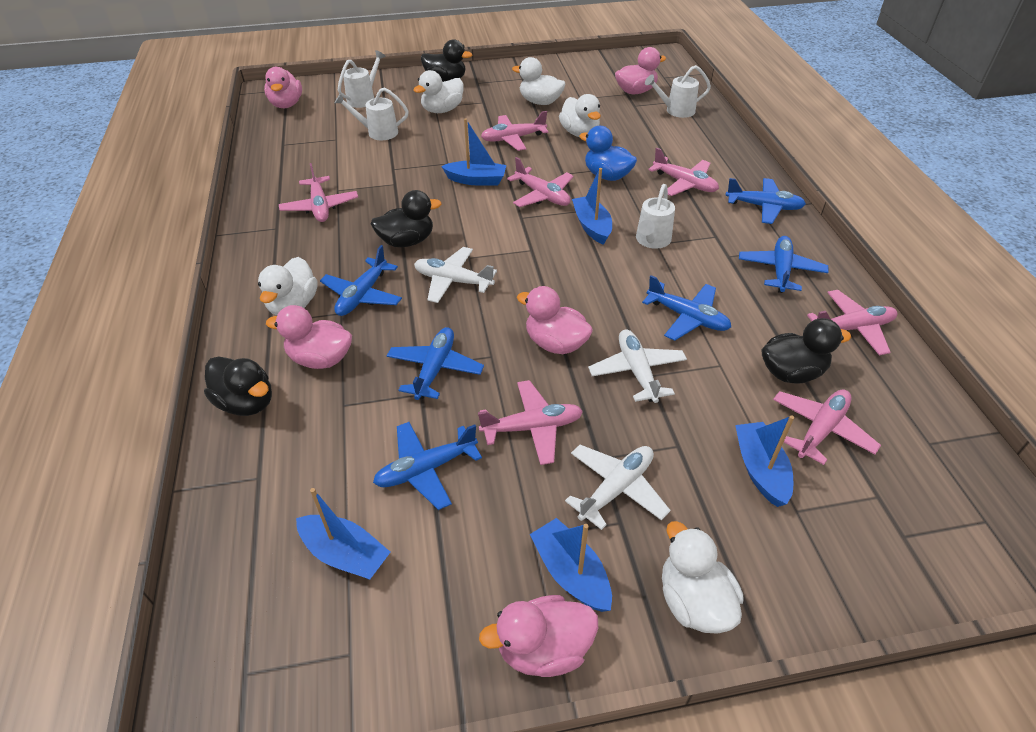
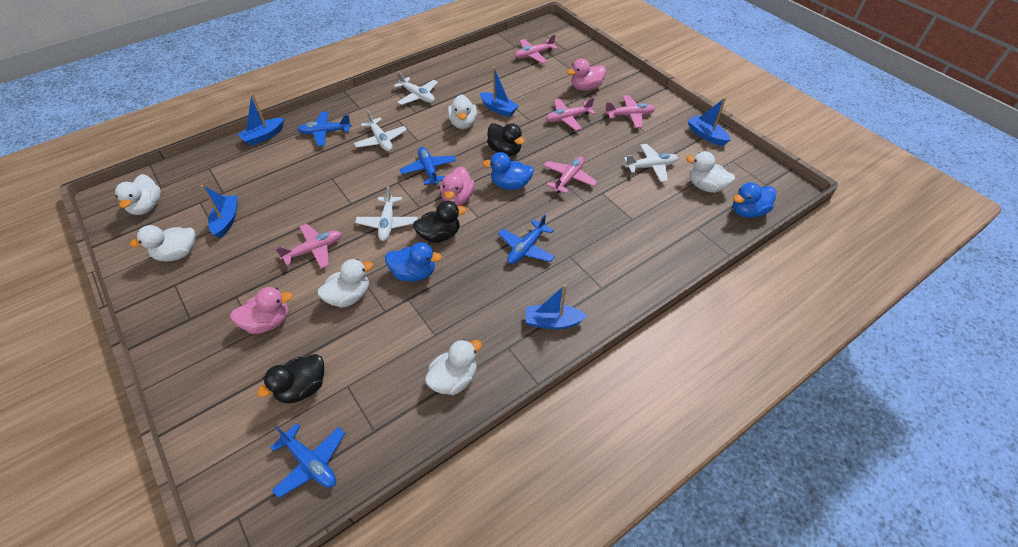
black duck: [204,356,272,416] [371,190,442,247] [421,39,472,82] [762,318,851,384] = 4 -> [257,354,324,403] [413,201,467,243] [487,123,525,156] = 3
blue duck: [579,126,637,181] = 1 -> [385,242,442,281] [482,152,534,190] [733,183,776,218] = 3
blue plane: [320,245,402,316] [373,422,482,510] [387,327,484,400] [642,275,731,341] [725,178,806,224] [739,236,829,293] = 6 -> [270,423,345,498] [297,111,352,146] [400,147,456,185] [498,214,555,264] = 4
pink duck: [264,67,302,108] [266,305,352,369] [479,595,598,677] [517,286,593,354] [615,47,666,94] = 5 -> [230,287,293,334] [440,167,474,206] [567,59,606,91] = 3
pink plane: [279,163,358,222] [478,380,583,465] [481,111,548,151] [507,157,574,207] [648,148,719,196] [773,390,881,465] [807,290,897,355] = 7 -> [275,224,342,269] [515,34,558,64] [543,156,597,194] [546,97,595,131] [605,95,656,128] = 5
white duck: [258,257,318,315] [413,70,463,113] [512,57,566,105] [559,94,601,137] [662,521,744,634] = 5 -> [115,174,161,215] [130,225,196,262] [317,259,373,308] [425,339,482,395] [448,94,477,129] [686,151,735,193] = 6
white plane: [414,247,497,303] [565,445,671,530] [588,329,687,403] = 3 -> [354,110,407,152] [355,186,418,241] [394,71,438,105] [624,144,678,182] = 4
white watering can: [335,87,409,141] [338,50,385,108] [636,184,675,249] [645,65,711,118] = 4 -> none = 0

